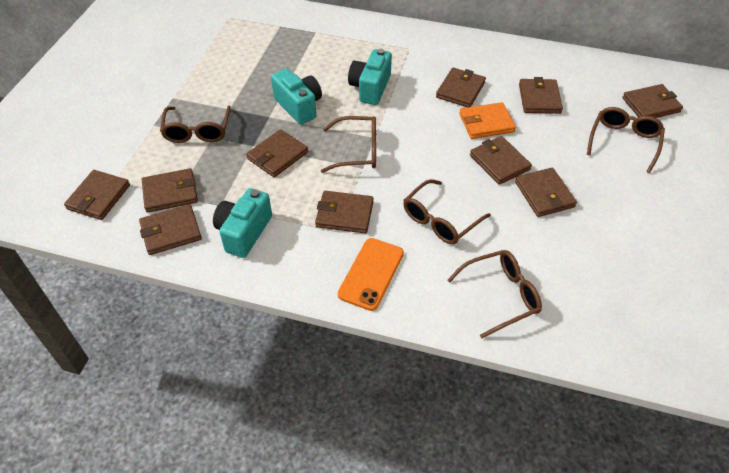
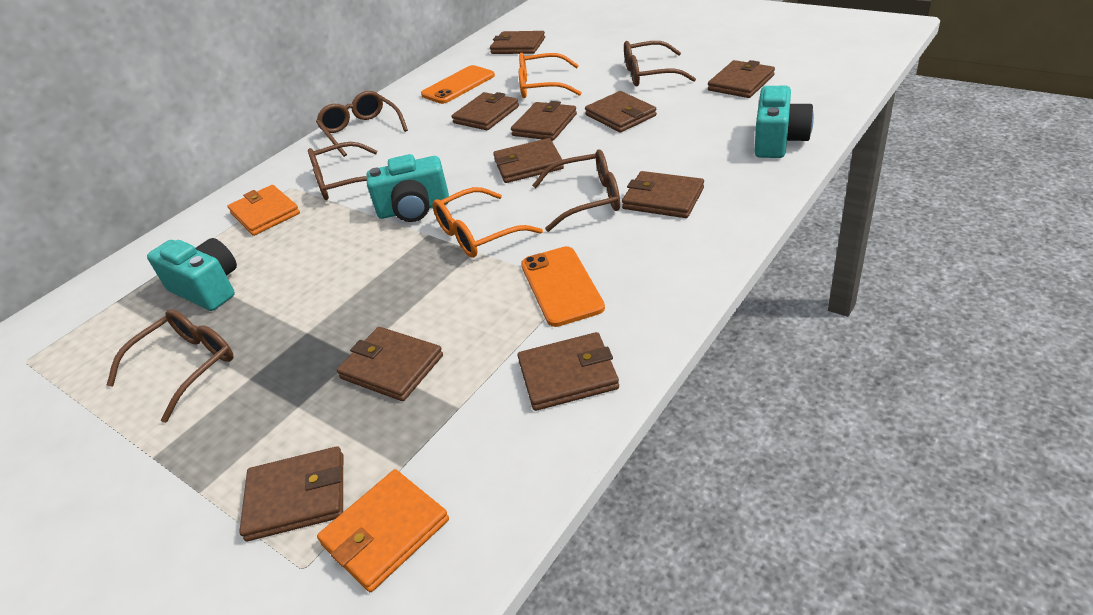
orange glasses: none = 0 -> [433,187,543,258] [519,53,582,98] = 2
orange phone: [338,238,404,311] = 1 -> [421,65,495,104] [521,246,605,327] = 2
orange wallet: [459,102,516,139] = 1 -> [228,185,300,236] [317,469,449,592] = 2

